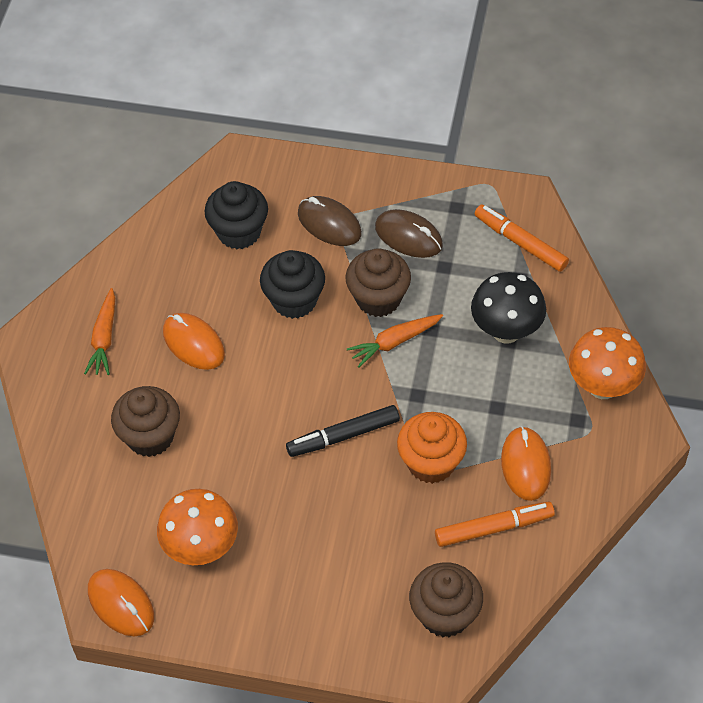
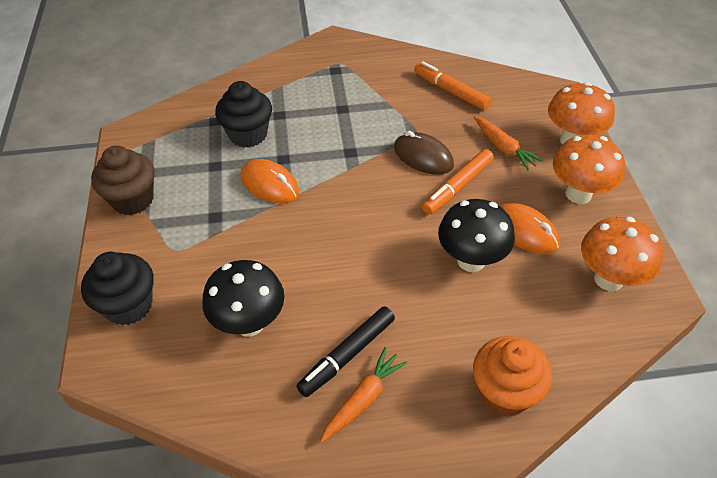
black mushroom: [471,272,546,344] = 1 -> [202,260,284,337] [438,199,515,272] = 2
brown cupcake: [111,386,180,457] [346,248,411,317] [409,562,483,637] = 3 -> [91,146,155,215] = 1
brown mouse: [298,196,362,246] [375,209,443,258] = 2 -> [394,131,454,175] = 1
orange mouse: [88,569,154,636] [163,313,225,370] [501,426,551,501] = 3 -> [240,159,299,203] [500,203,560,254] = 2
orange mushroom: [157,489,238,565] [569,327,646,399] = 2 -> [548,82,615,145] [553,135,625,204] [581,217,663,291] = 3

